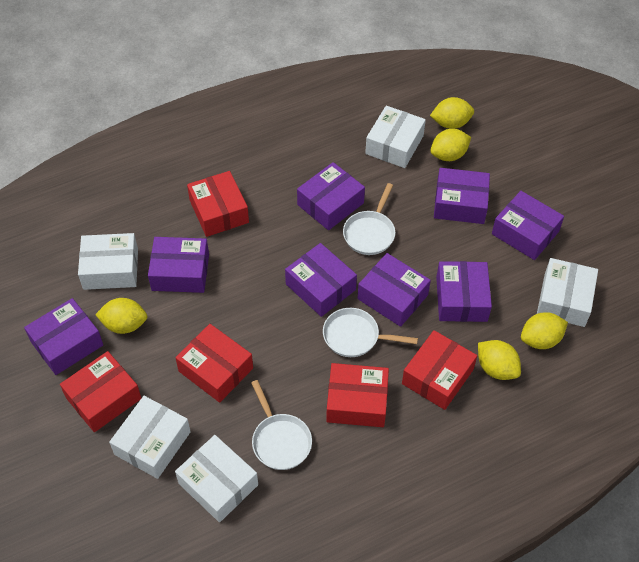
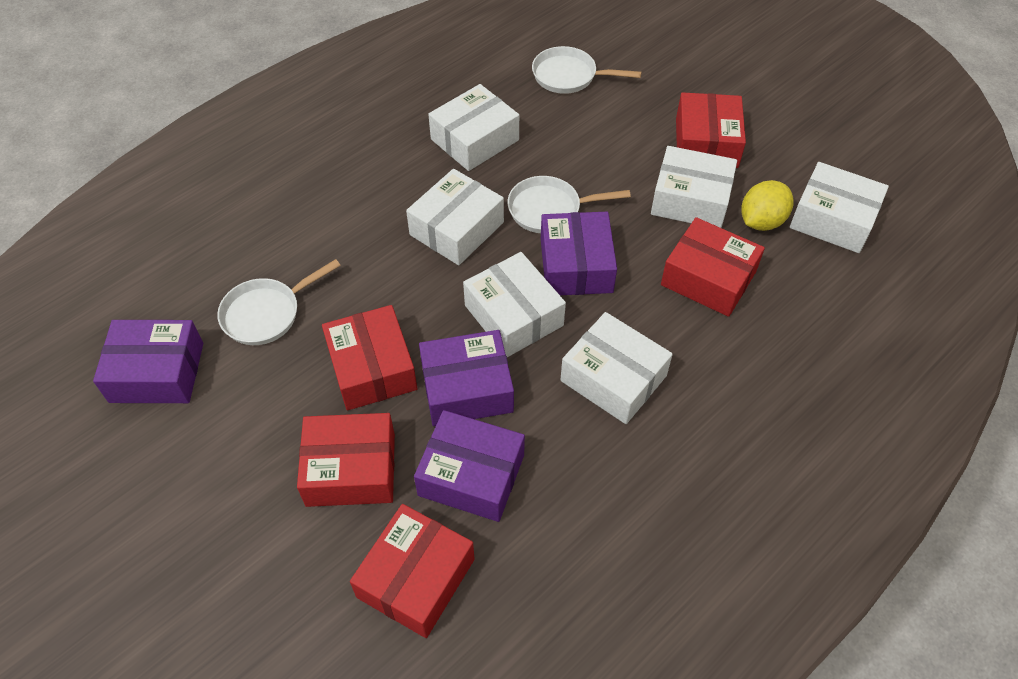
purple box: [24,298,103,375] [148,237,209,293] [285,243,357,317] [297,162,365,230] [357,253,431,327] [434,168,490,224] [436,261,492,322] [492,191,564,260] = 8 -> [93,320,203,403] [414,410,525,522] [419,330,514,426] [541,212,617,295] = 4
white box: [78,233,138,290] [109,396,191,479] [175,435,258,522] [365,106,426,168] [537,258,598,327] = 5 -> [406,169,504,265] [428,84,519,171] [463,252,566,357] [560,312,673,424] [651,146,737,228] [790,162,889,253] = 6
yellow lemon: [95,298,147,334] [430,97,474,129] [430,129,471,161] [478,340,521,380] [521,312,568,349] = 5 -> [741,180,794,231] = 1

